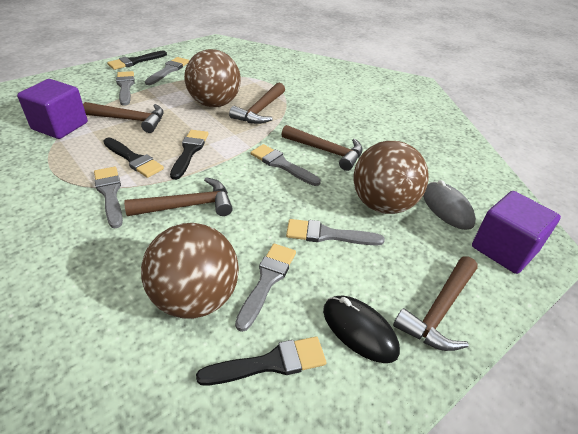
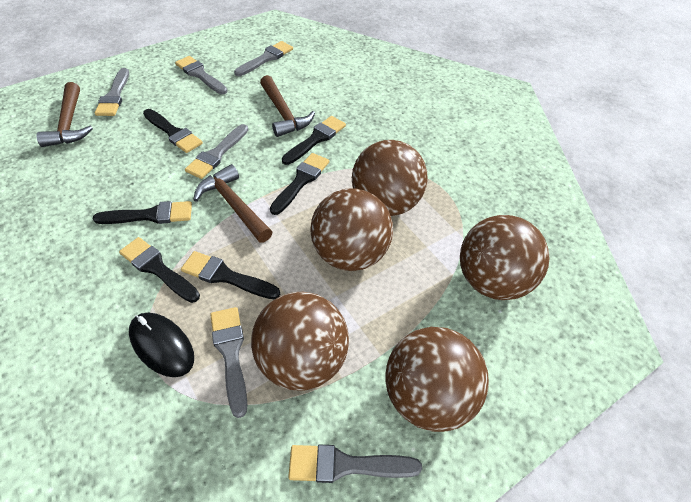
black brush: [103,138,164,178] [107,51,167,70] [170,130,209,180] [196,336,327,385] = 4 -> [93,201,192,224] [119,237,200,303] [143,109,203,153] [181,251,280,299] [270,153,329,215] [282,116,346,165] = 6
brown ball: [141,223,239,319] [184,49,241,107] [354,141,429,214] = 3 -> [251,292,349,391] [310,188,393,271] [352,140,428,216] [386,327,489,432] [460,215,550,300] = 5
brown hammer: [83,102,164,133] [124,177,233,216] [229,82,285,124] [281,125,363,171] [393,256,478,351] = 5 -> [36,82,93,147] [193,164,272,243] [260,75,315,137] = 3
grey mouse: [423,180,476,230] = 1 -> none = 0
purple cube: [17,79,88,139] [472,191,561,274] = 2 -> none = 0

